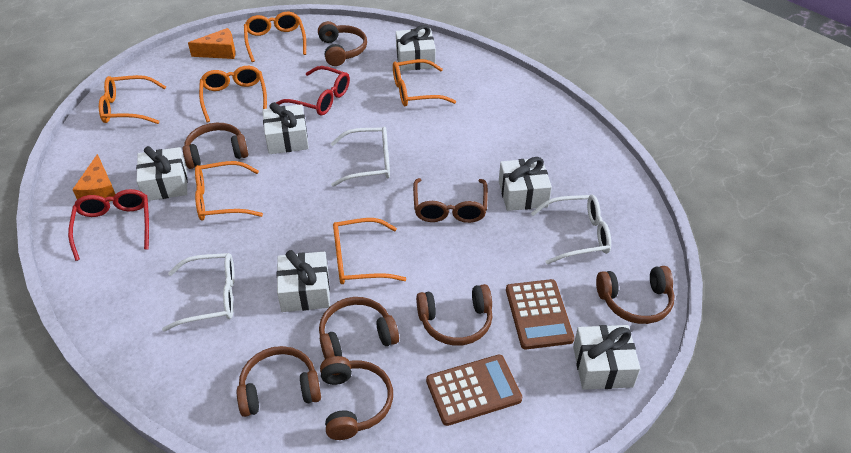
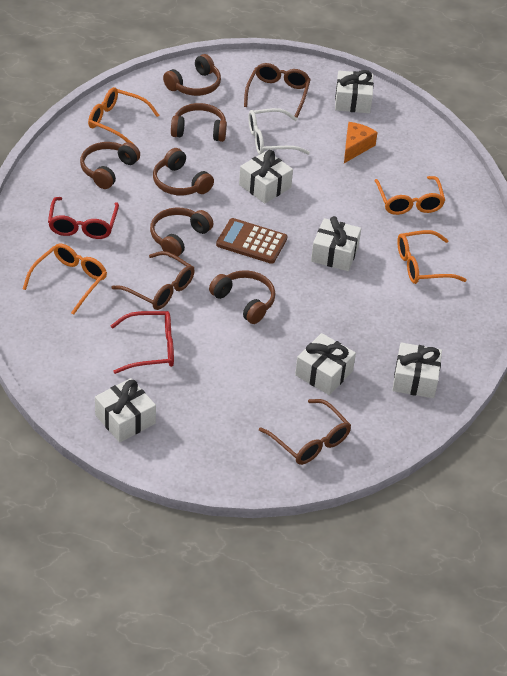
brown calculator: [426,355,522,426] [506,279,574,349] = 2 -> [216,218,287,264] = 1
brown glasses: [413,178,488,223] = 1 -> [111,251,195,310] [244,63,311,118] [259,399,351,465] = 3
brown headphones: [183,123,248,169] [237,346,321,417] [318,21,367,66] [319,297,399,359] [320,356,393,440] [416,284,492,346] [596,266,675,324] = 7 -> [80,142,140,189] [150,208,213,258] [153,148,214,196] [163,54,221,96] [171,103,227,142] [209,270,275,324] = 6
orange cheese: [72,154,115,202] [188,28,235,59] = 2 -> [344,122,378,163] = 1
orange glasses: [99,75,166,124] [195,161,263,221] [199,66,267,122] [244,12,306,62] [333,218,406,284] [393,59,456,106] = 6 -> [23,243,107,315] [88,87,159,145] [374,176,445,215] [397,230,467,284] = 4
white glasses: [162,253,235,332] [331,127,390,187] [531,194,611,264] = 3 -> [248,108,310,155] = 1

